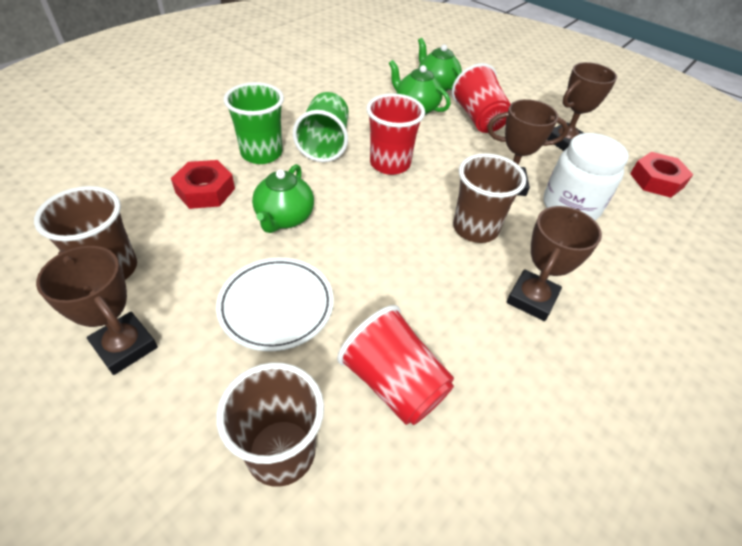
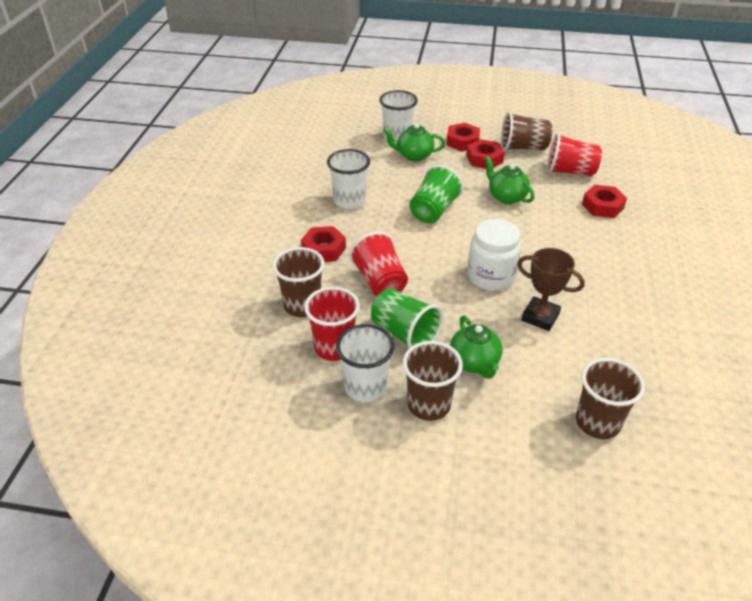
brown cup: [34,186,137,280] [216,362,324,487] [453,153,526,243] = 3 -> [272,247,325,317] [402,341,463,421] [501,112,552,151] [576,358,645,439] = 4
brown trophy: [36,246,158,375] [487,99,569,196] [506,206,602,321] [547,62,617,151] = 4 -> [517,248,585,331] = 1
red nut: [171,160,235,209] [630,152,694,198] = 2 -> [301,226,346,262] [446,123,480,152] [466,139,505,169] [582,185,627,218] = 4
white cup: none = 0 -> [327,149,370,209] [336,324,395,402] [380,90,418,141] = 3
white plate: [216,258,334,351] = 1 -> none = 0

